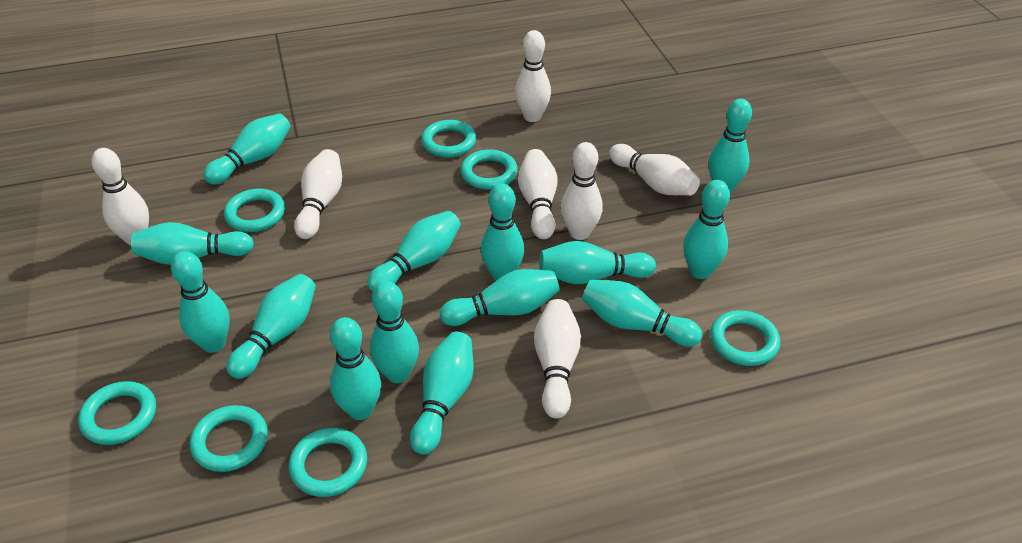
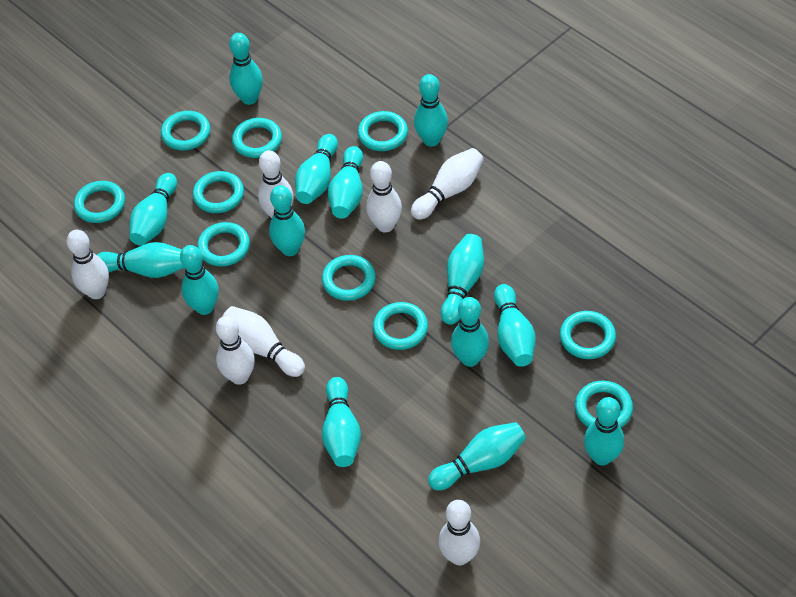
turquoise ring: [78,381,156,445] [190,405,268,472] [224,189,285,232] [289,428,367,497] [421,120,476,157] [460,149,518,190] [710,310,780,366] = 7 -> [74,181,125,223] [161,111,210,150] [193,171,244,213] [197,222,250,266] [232,118,282,158] [322,255,376,301] [358,111,408,151] [373,302,428,350] [560,311,616,359] [575,381,633,427] = 10

